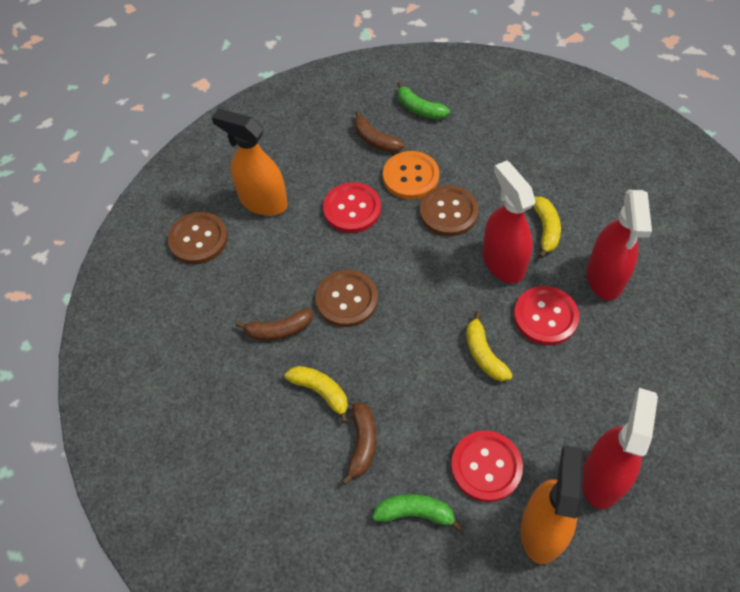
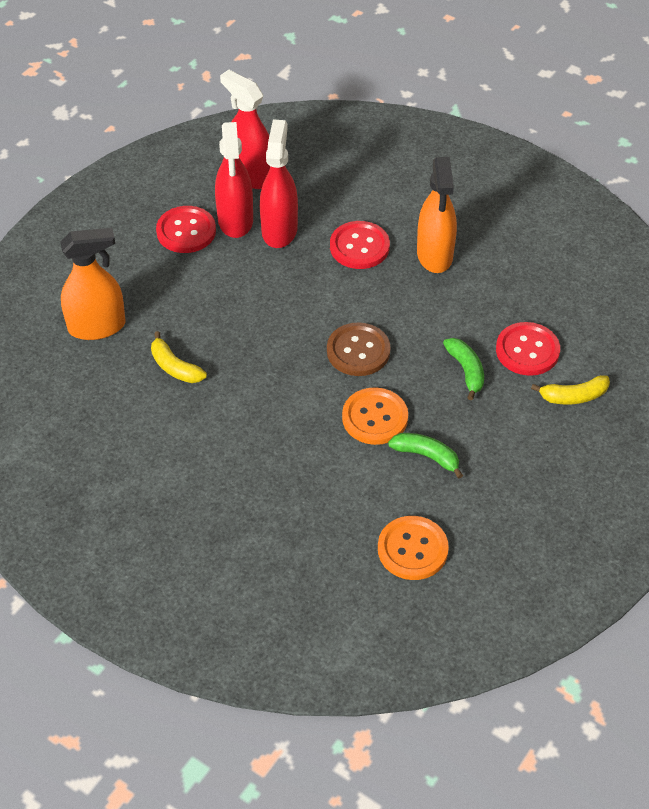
brown banana: [236,308,313,341] [342,402,376,485] [354,111,404,153] = 3 -> none = 0
brown button: [168,212,228,264] [315,270,378,327] [420,185,478,236] = 3 -> [327,322,391,376] = 1
orange button: [383,151,439,199] = 1 -> [342,387,408,445] [378,516,449,580] = 2
yellow banana: [285,366,348,423] [466,311,513,381] [533,197,561,258] = 3 -> [151,331,207,383] [531,375,610,405] = 2

